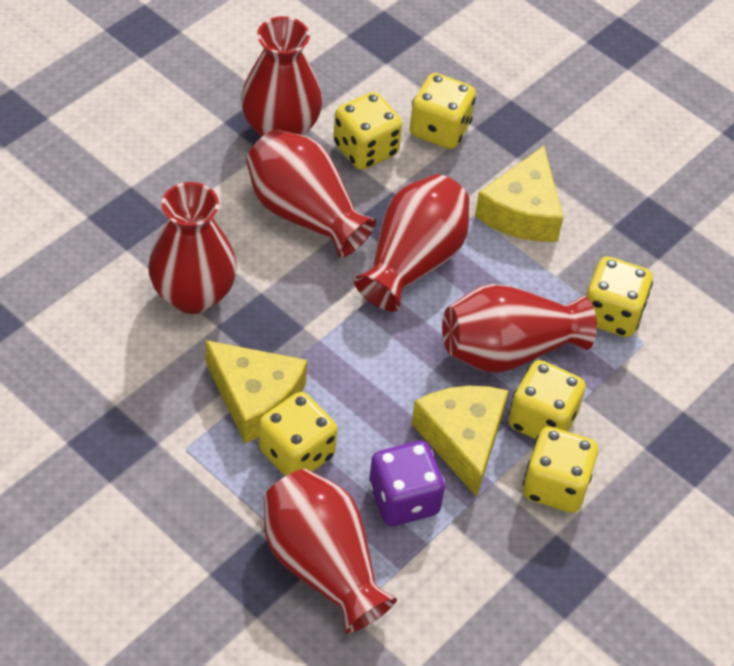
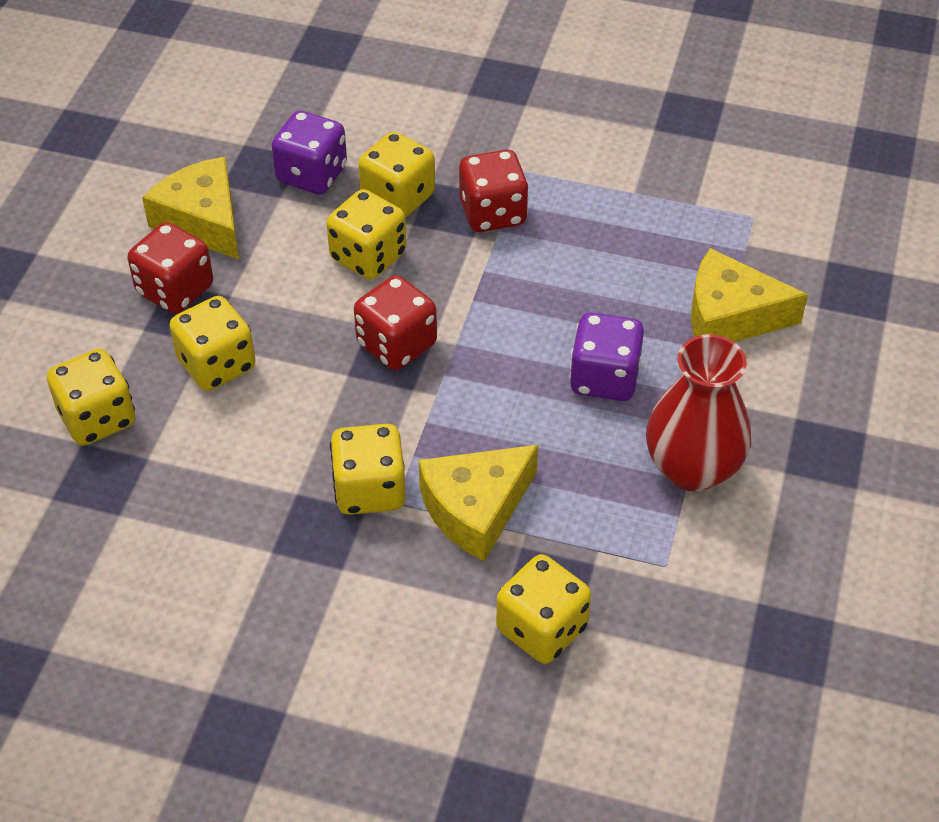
purple dice: [369,441,445,526] = 1 -> [272,111,347,195] [569,313,644,401] = 2
red dice: none = 0 -> [128,222,213,314] [354,275,437,370] [459,150,529,232] = 3
red vase: [148,182,237,314] [241,16,322,137] [246,130,376,258] [263,469,397,634] [354,174,469,312] [442,284,597,373] = 6 -> [646,334,751,492] = 1

